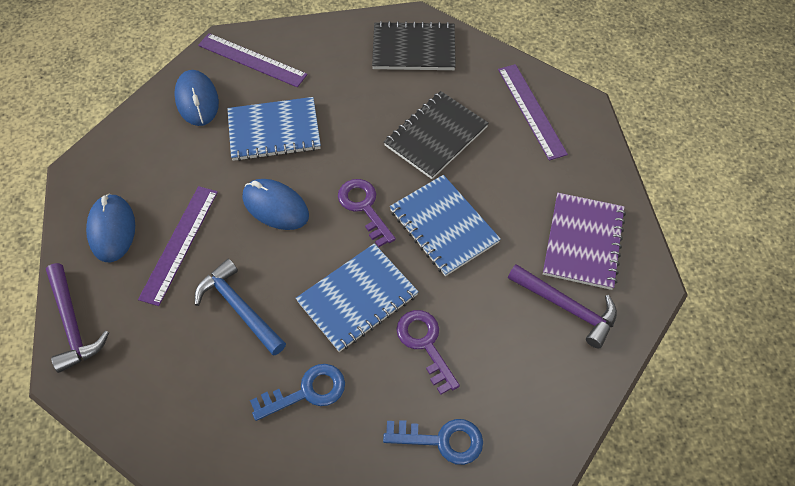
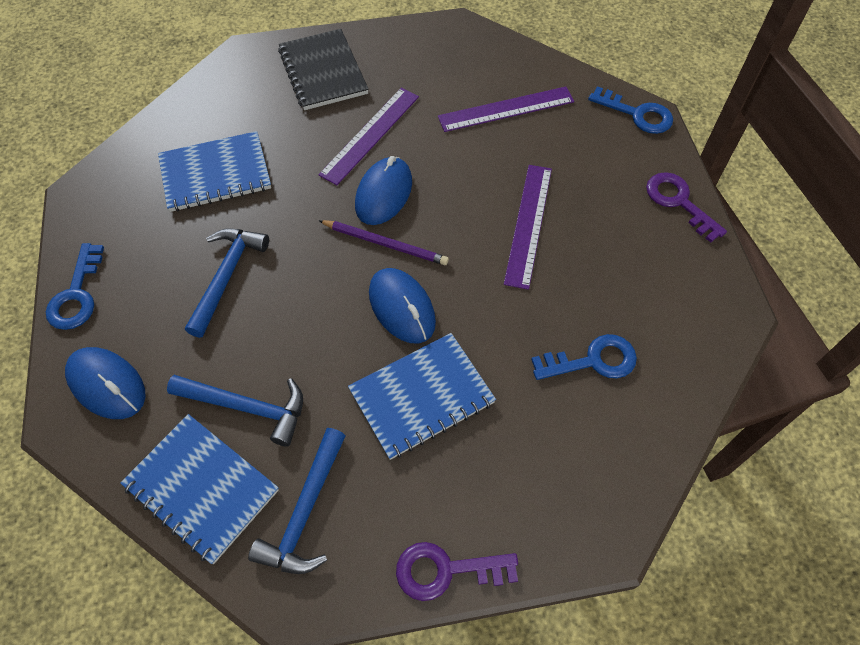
black notebook: [372,21,456,70] [384,91,489,179] = 2 -> [278,29,369,110] = 1
blue hammer: [195,259,286,356] = 1 -> [167,375,303,446] [185,228,269,338] [248,428,345,574] = 3
blue key: [250,364,345,421] [383,419,483,465] = 2 -> [46,243,104,330] [531,334,637,380] [588,86,673,134] = 3
purple hammer: [46,263,109,373] [508,264,617,349] = 2 -> none = 0
purple notebook: [543,193,626,290] = 1 -> none = 0
purple pencil: none = 0 -> [318,220,449,265] = 1

